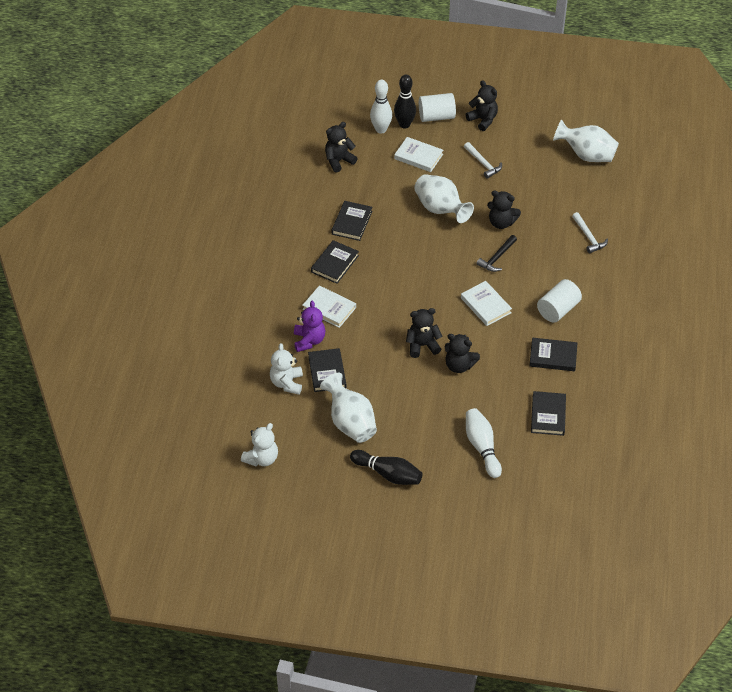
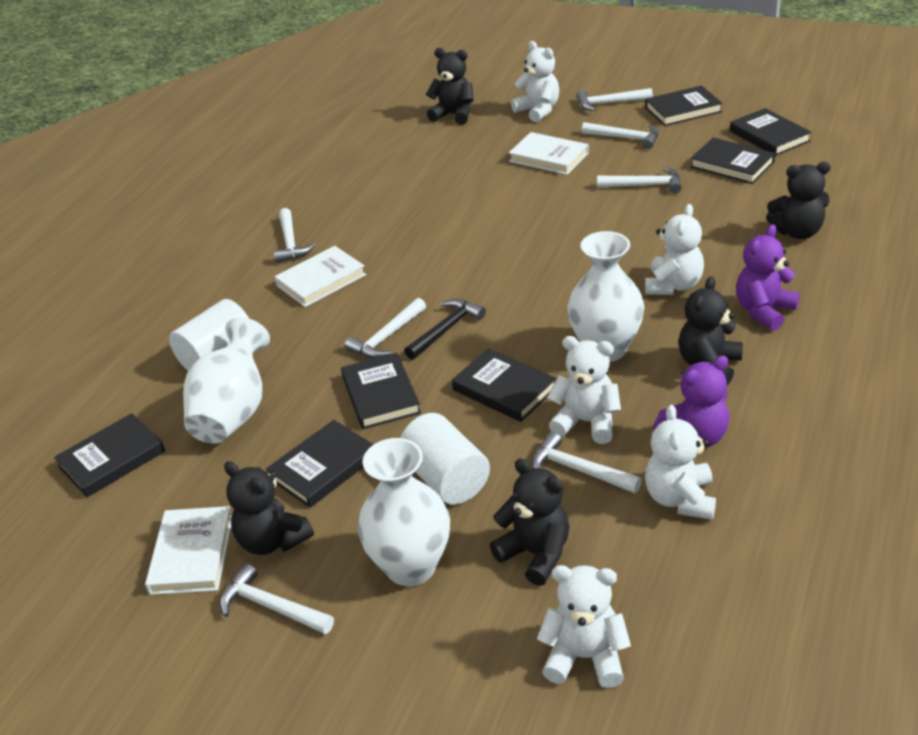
black book: [308,348,346,392] [311,240,359,284] [332,201,372,241] [529,338,577,371] [531,391,566,436] = 5 -> [54,413,165,497] [266,420,374,508] [341,353,421,429] [452,348,556,422] [645,85,723,126] [690,137,775,184] [730,108,812,156] = 7
black bowling pin: [350,450,422,485] [394,75,416,128] = 2 -> none = 0
purple teddy bear: [294,301,326,352] = 1 -> [653,355,729,448] [736,224,800,331] = 2
white bowling pin: [370,80,392,134] [466,408,502,478] = 2 -> none = 0
white hammer: [464,142,502,179] [572,212,608,253] = 2 -> [220,563,334,634] [273,208,315,263] [345,298,426,359] [532,432,642,493] [576,88,653,111] [582,122,659,149] [597,167,682,194] = 7
white teddy bear: [241,423,278,467] [270,343,303,395] = 2 -> [511,41,559,122] [537,565,631,688] [547,336,621,444] [645,204,704,295] [645,405,716,520] = 5

